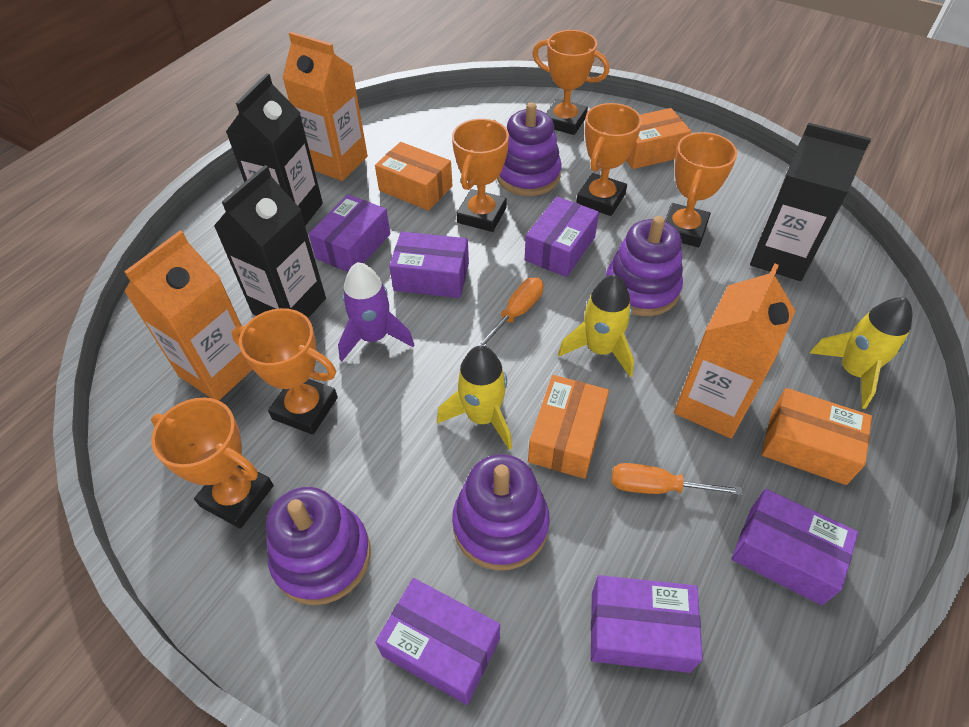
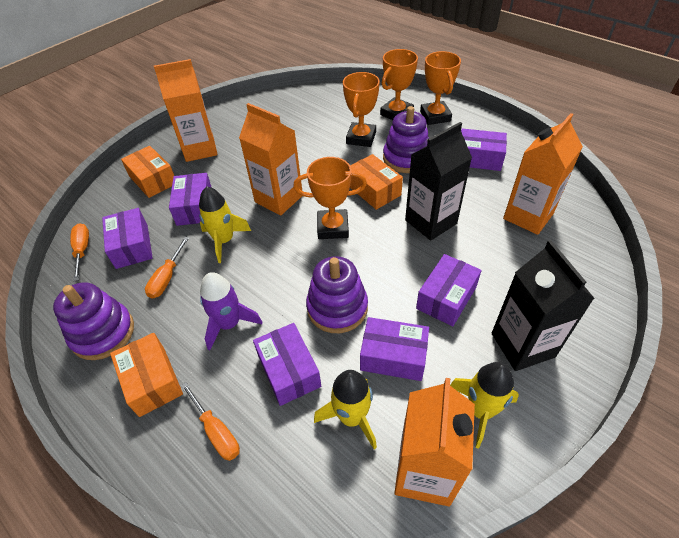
black carton: [214,165,326,318] [226,73,323,226] [750,123,871,281] = 3 -> [405,122,472,241] [492,240,595,371] = 2
orange box: [375,142,452,211] [528,375,609,479] [626,108,692,169] [762,388,872,485] = 4 -> [110,333,183,417] [121,146,174,198] [350,154,403,210] = 3
orange carton: [124,231,253,401] [282,32,368,181] [674,263,795,438] = 3 -> [154,59,218,162] [239,103,302,216] [395,378,475,506] [503,113,583,235] = 4
orange screwdriver: [477,278,544,346] [612,463,743,495] = 2 -> [70,223,89,282] [145,237,189,299] [181,382,240,461] = 3
orange trophy: [151,398,274,528] [231,308,338,435] [452,119,509,232] [533,30,610,135] [576,103,642,216] [665,132,737,247] = 6 -> [293,157,367,239] [343,72,380,147] [380,49,418,120] [420,51,461,125] = 4
purple stacking toy: [266,487,371,605] [452,454,550,570] [497,102,562,196] [606,216,683,316] = 4 -> [53,282,134,360] [306,256,368,333] [383,106,429,173] = 3

